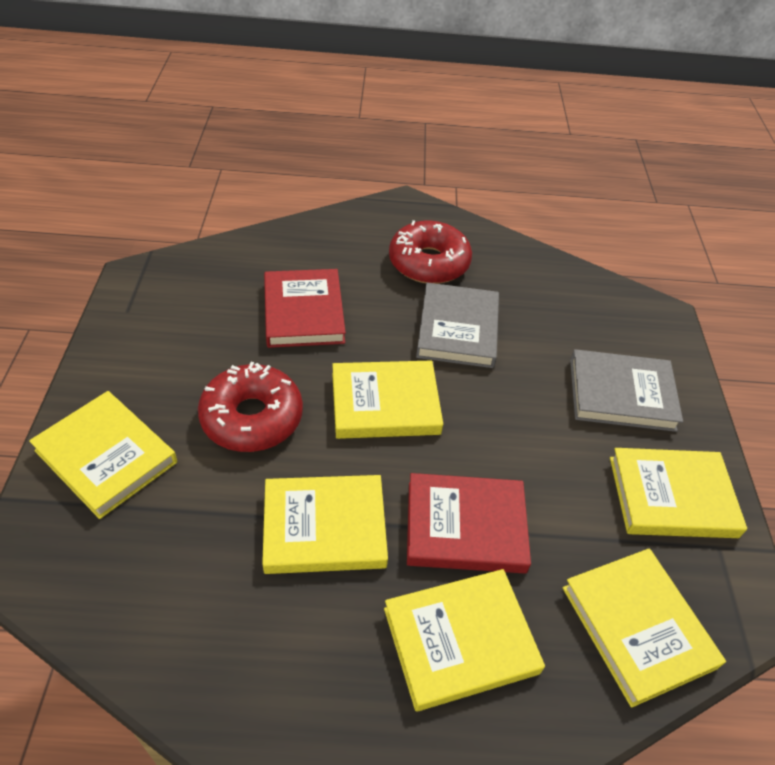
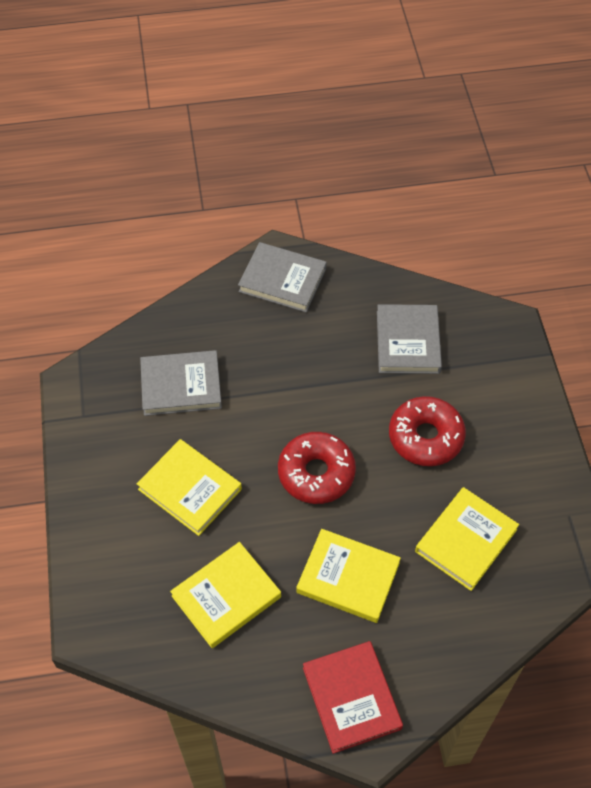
grey book: [416,283,499,368] [570,349,683,432] = 2 -> [140,350,222,416] [238,242,327,312] [377,304,442,374] = 3
red book: [264,269,346,348] [407,473,531,574] = 2 -> [303,641,403,754] = 1
yellow book: [29,391,177,519] [262,475,388,574] [332,360,443,439] [384,569,545,712] [563,549,726,708] [610,448,747,538] = 6 -> [137,439,242,536] [170,542,281,648] [296,529,401,623] [415,487,519,591] = 4

